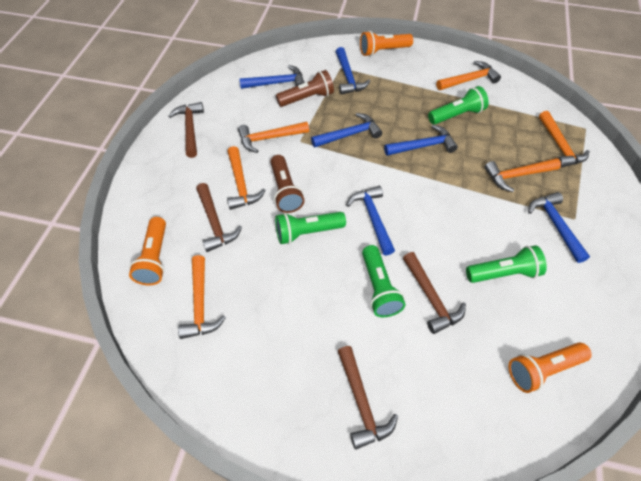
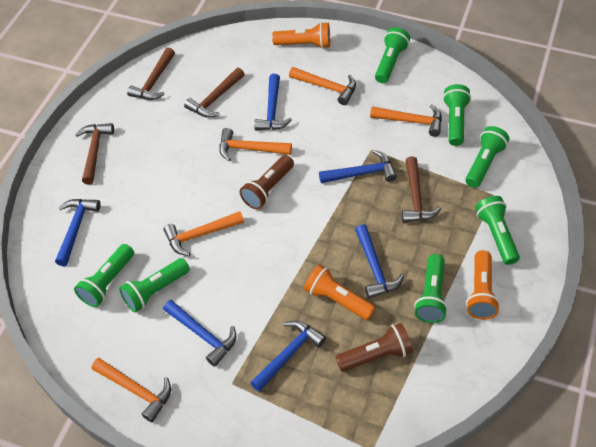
green flashlight: [275,212,346,244] [362,245,406,317] [428,86,489,125] [466,245,547,283] = 4 -> [74,244,134,307] [119,258,190,312] [375,27,410,83] [414,254,448,323] [443,84,471,146] [466,126,509,188] [475,196,520,265] = 7
orange hammer: [178,255,226,339] [227,146,266,210] [238,122,309,153] [436,61,501,90] [484,158,561,192] [539,111,589,168] = 6 -> [91,358,171,422] [163,211,244,256] [219,128,292,161] [289,67,356,105] [370,104,442,137] = 5

